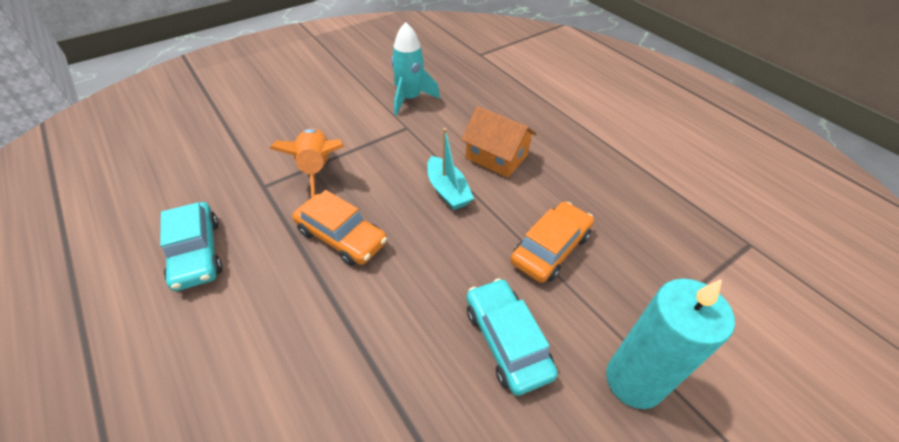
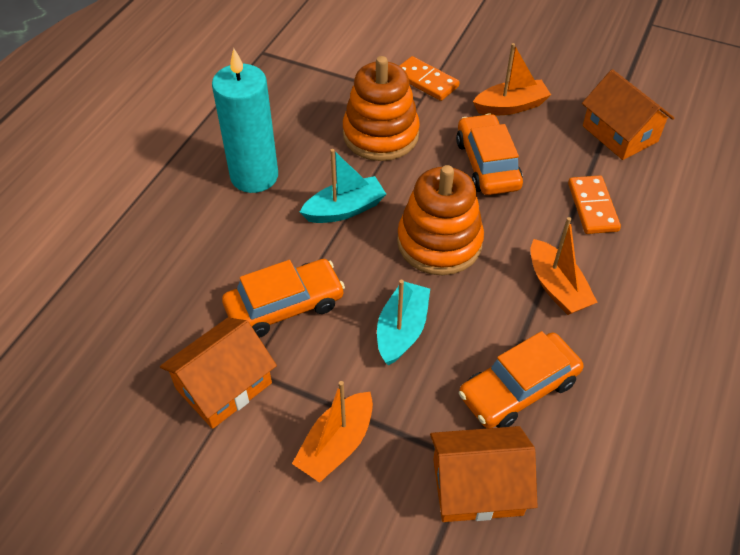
orange boat: none = 0 -> [292,381,373,483] [473,43,551,115] [531,217,598,315] = 3
orange car: [292,190,387,266] [510,202,594,283] = 2 -> [222,259,345,338] [456,114,523,195] [459,331,583,428] = 3
orange domino: none = 0 -> [399,56,460,101] [568,176,621,234] = 2
orange house: [461,106,537,178] = 1 -> [160,318,277,429] [430,426,537,522] [582,69,674,160] = 3
orange rocket: [269,128,344,198] = 1 -> none = 0
orange stacking toy: none = 0 -> [343,56,420,161] [397,165,484,275] = 2
turquoise boat: [427,128,474,210] = 1 -> [300,149,386,223] [377,280,430,366] = 2
turquoise car: [160,202,222,291] [467,278,558,396] = 2 -> none = 0
turquoise rocket: [391,22,440,116] = 1 -> none = 0

